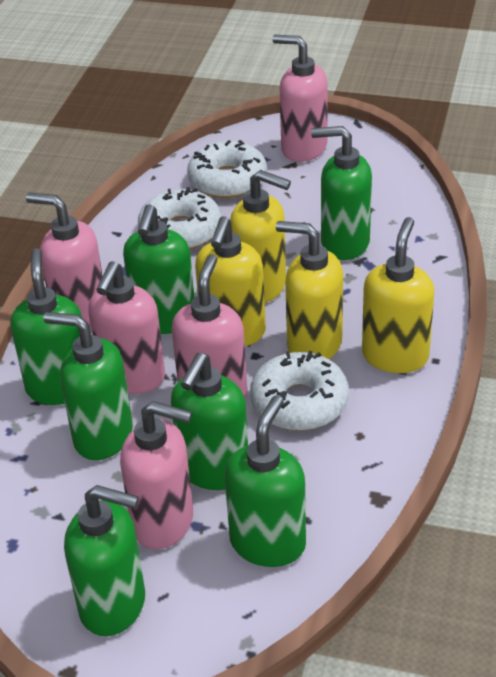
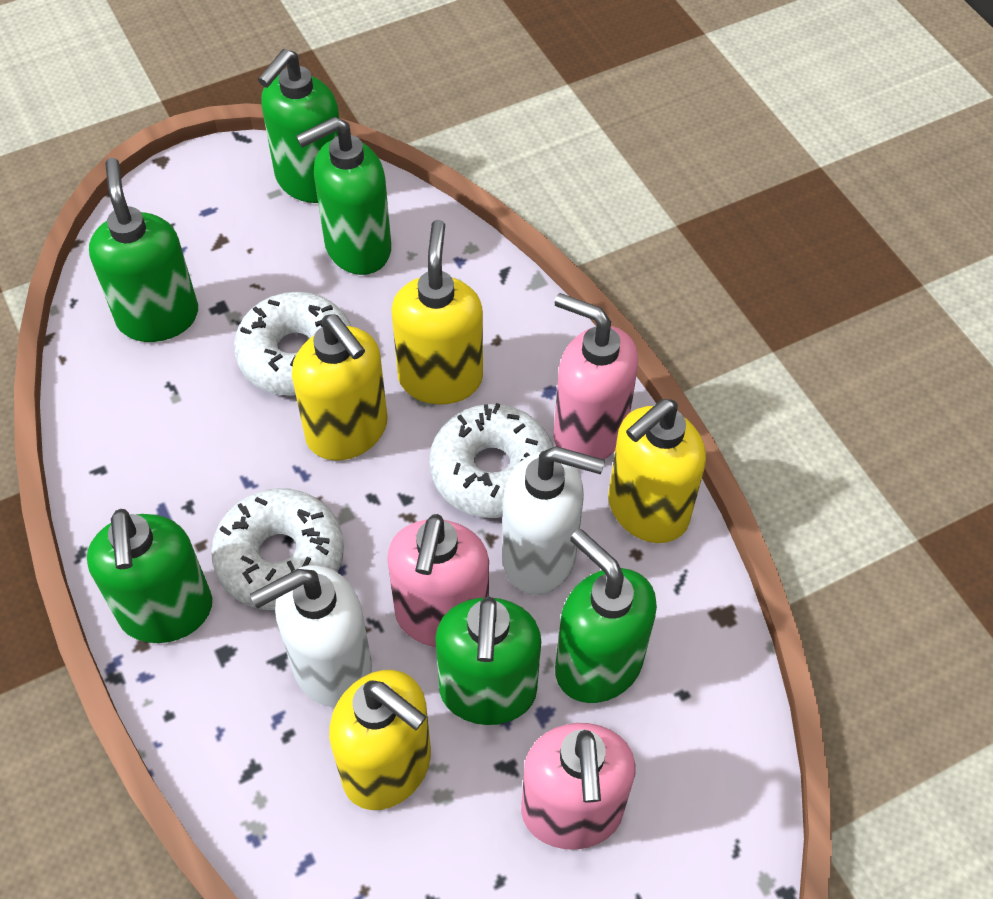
green soap dispenser: [10,248,82,405] [43,312,133,460] [64,485,145,636] [123,204,194,334] [171,353,248,490] [224,395,306,567] [311,126,372,260] = 7 -> [87,509,212,643] [89,158,198,342] [258,49,339,203] [296,117,391,275] [435,596,541,725] [555,529,657,703] = 6
pink soap dispenser: [26,193,103,327] [88,261,165,394] [120,401,193,549] [172,254,247,399] [272,35,328,162] = 5 -> [387,514,489,647] [521,723,636,850] [553,293,638,459] = 3
white soap dispenser: none = 0 -> [250,565,372,707] [502,446,605,595] = 2

